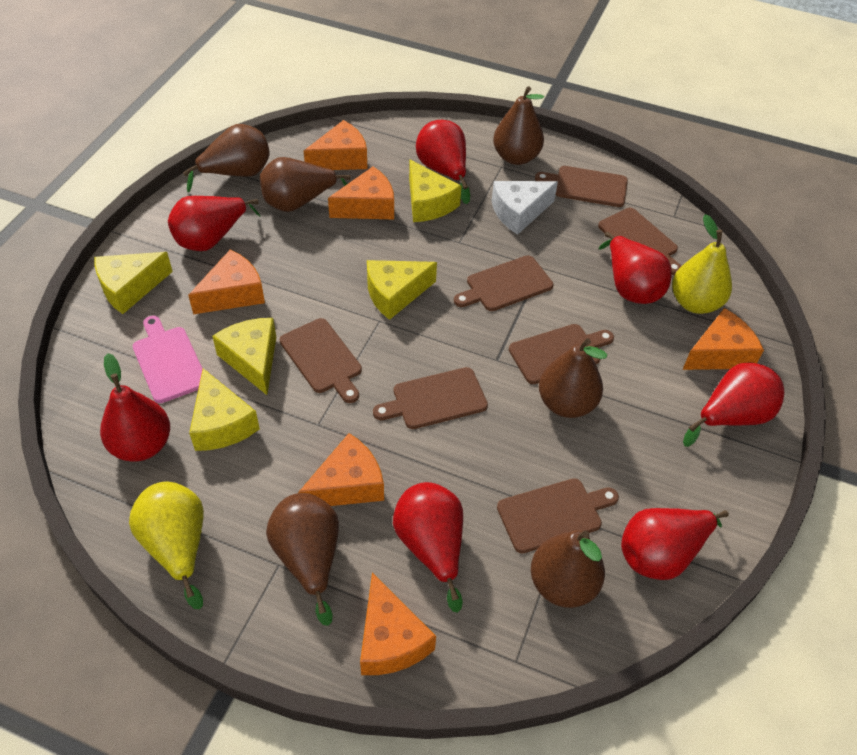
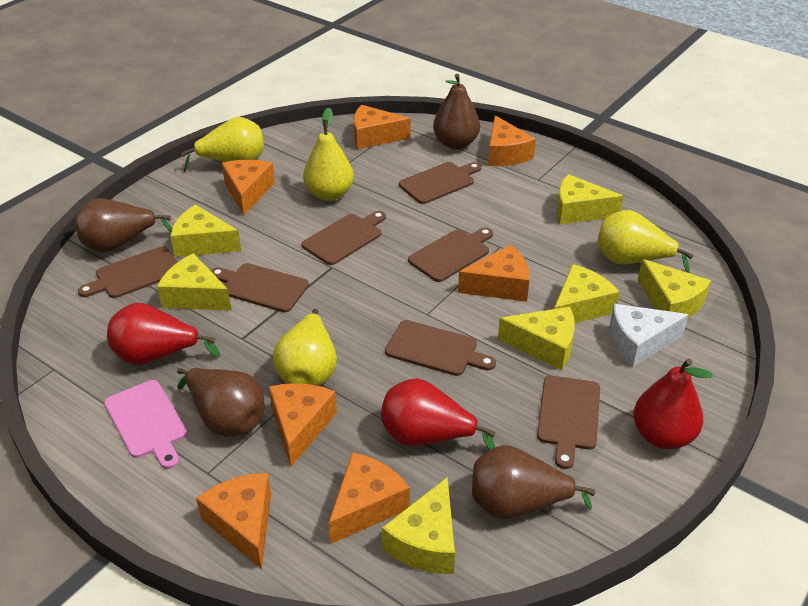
brown pear: [183,124,270,192] [260,157,351,212] [266,493,339,626] [493,87,544,165] [531,530,605,608] [539,338,607,418] = 6 -> [75,198,172,253] [177,368,265,436] [433,74,480,149] [472,445,596,519] = 4
orange cheese: [188,249,265,314] [298,433,384,506] [304,120,367,170] [328,166,394,219] [360,573,436,675] [682,308,764,370] = 6 -> [196,473,271,569] [222,160,275,215] [269,383,337,467] [329,452,410,544] [354,105,411,149] [458,245,530,302] [488,115,536,166] = 7
red pear: [100,353,170,462] [168,196,261,251] [393,482,463,612] [416,120,470,204] [598,232,672,304] [621,508,729,580] [683,363,784,447] = 7 -> [107,303,220,365] [381,378,496,450] [633,358,713,449] = 3
yellow cheese: [94,252,173,314] [189,368,260,451] [212,318,276,395] [367,260,437,320] [409,160,461,222] = 5 -> [157,253,232,311] [170,204,241,257] [382,477,455,574] [498,307,575,370] [554,264,620,323] [556,174,623,224] [638,259,711,318] = 7
yellow pear: [129,482,204,609] [672,214,732,314] = 2 -> [181,117,264,172] [273,309,337,386] [303,108,354,201] [598,210,693,273] = 4

